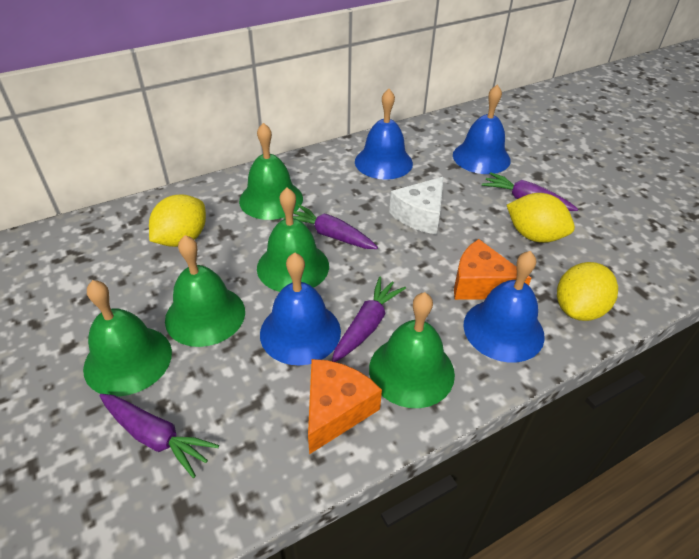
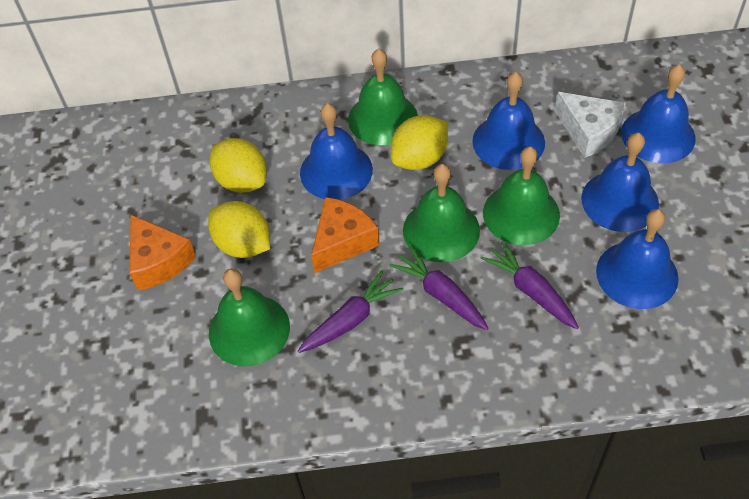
blue bell: [260,252,341,365] [355,89,413,180] [453,84,511,174] [463,251,545,363] = 4 -> [300,103,373,200] [472,72,545,170] [581,132,659,232] [596,209,679,309] [621,64,696,163] = 5
green bell: [83,280,172,397] [165,235,245,347] [239,123,303,220] [257,188,329,292] [369,292,455,408] = 5 -> [209,269,290,367] [348,48,418,145] [403,164,480,262] [483,146,560,245] = 4
purple carrot: [99,394,219,478] [284,204,378,249] [332,277,406,362] [482,172,578,211] = 4 -> [298,270,403,353] [389,247,489,330] [480,241,579,329] = 3

